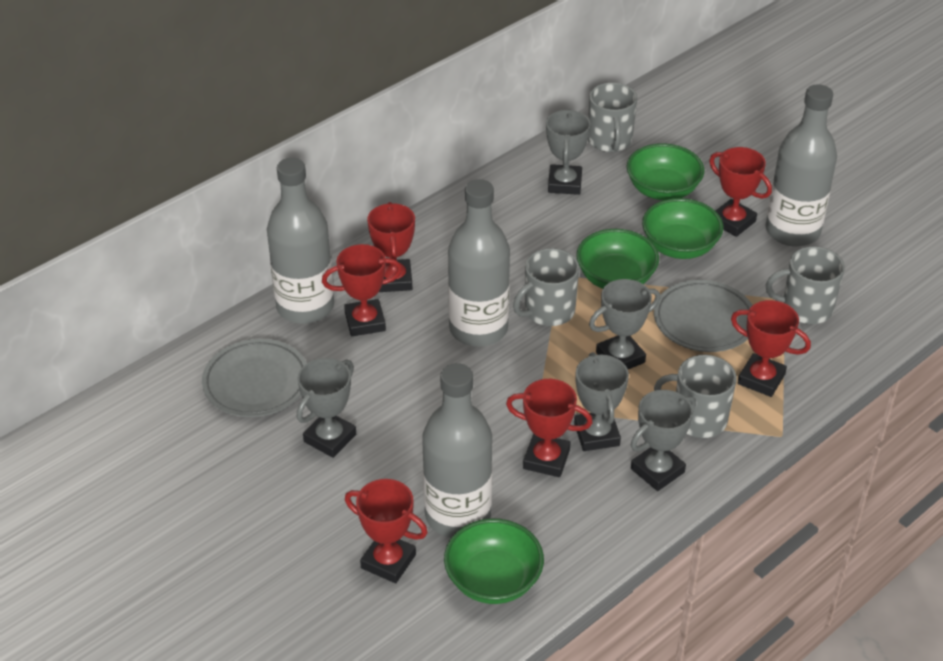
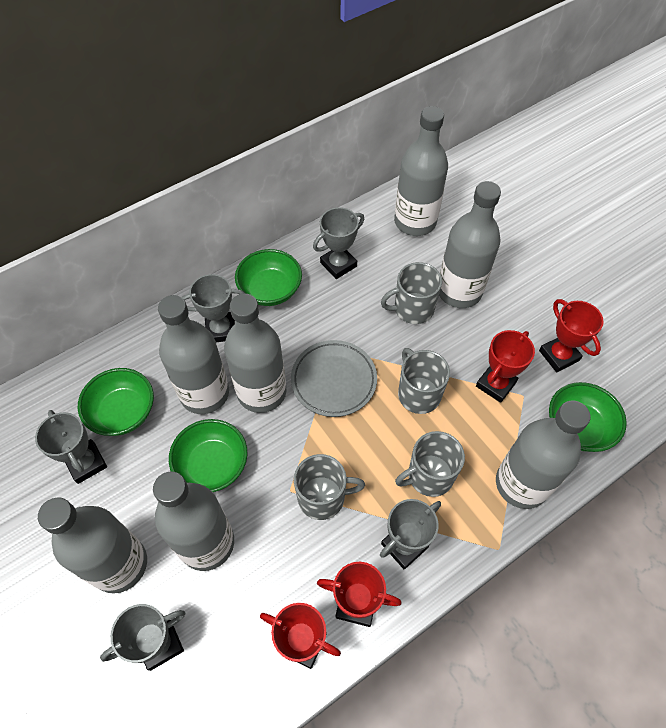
grey bottle: [267,158,334,324] [422,363,492,538] [448,179,510,346] [766,84,837,247] = 4 -> [38,497,147,593] [153,471,234,571] [158,295,229,414] [224,294,287,413] [394,106,448,236] [439,181,501,308] [496,401,591,509] = 7
grey plate: [202,339,307,417] [654,280,753,352] = 2 -> [291,340,377,417] = 1
red trophy: [322,244,402,336] [345,479,428,583] [367,202,415,292] [506,379,593,477] [709,147,772,237] [731,300,811,397] = 6 -> [260,603,341,669] [317,562,402,627] [476,330,535,403] [539,299,604,372] = 4

